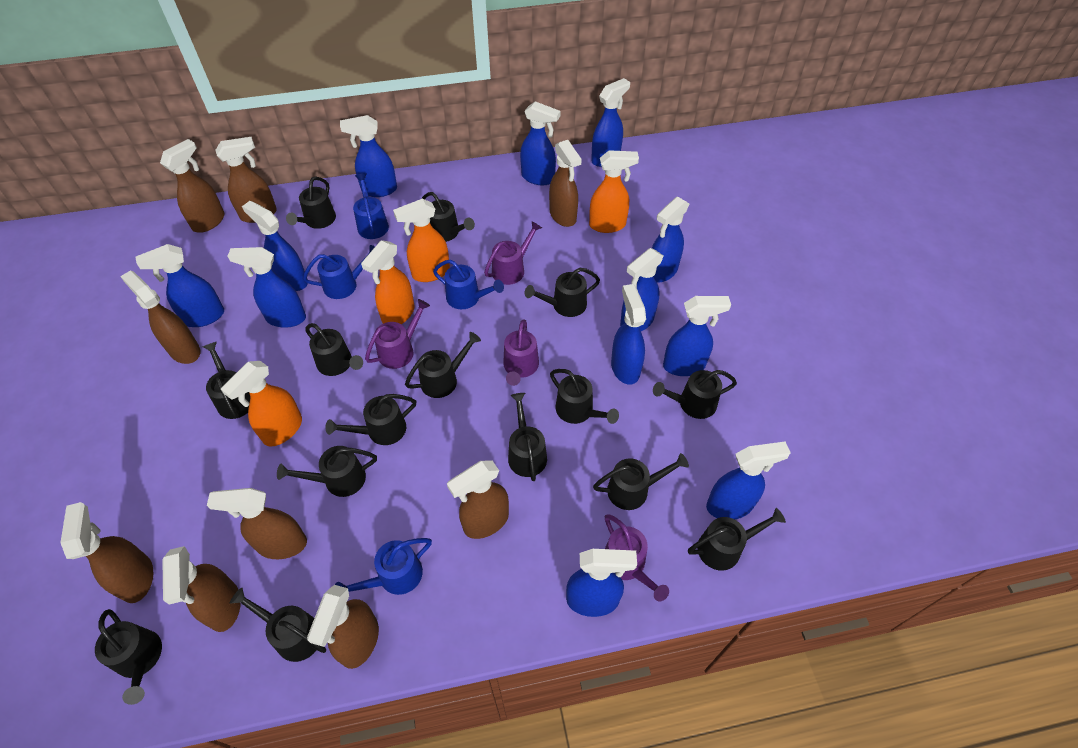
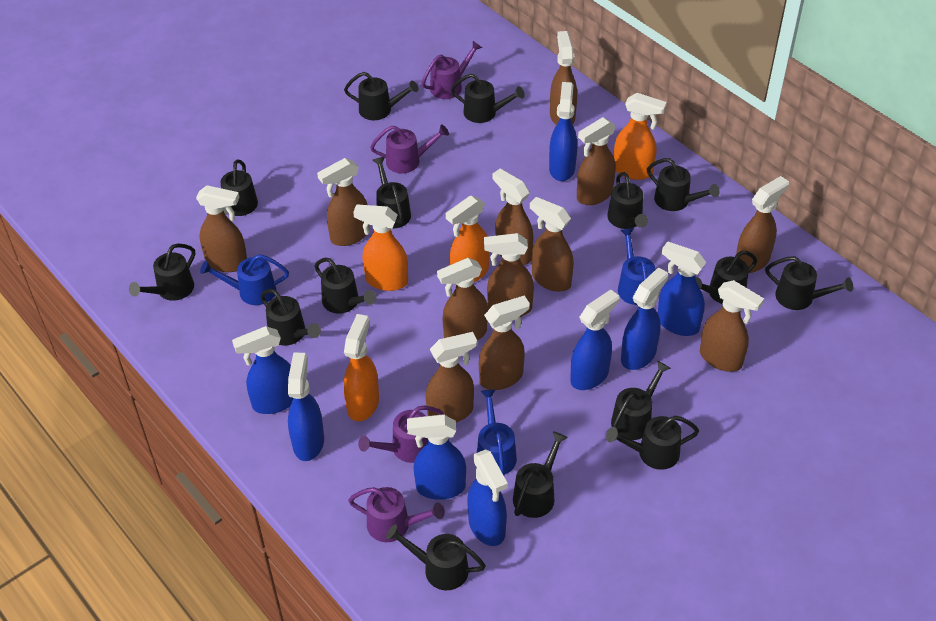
blue spray bottle: [135,244,224,327] [228,247,306,328] [242,201,308,291] [340,115,397,197] [520,101,561,185] [566,549,637,617] [591,78,630,167] [611,284,646,385] [620,248,664,331] [652,196,689,283] [663,296,731,376] [706,441,791,520] = 12 -> [232,326,293,414] [288,352,324,461] [407,414,466,500] [467,449,508,546] [549,82,577,181] [570,289,619,390] [621,267,668,370] [658,241,706,336] = 8
blue watering can: [303,245,375,299] [335,538,432,595] [353,173,389,239] [433,260,504,309] = 4 -> [200,254,289,305] [477,389,517,476] [618,228,656,305] = 3
brown spray bottle: [60,502,153,603] [120,270,200,364] [160,139,224,233] [162,546,241,632] [207,488,307,559] [216,137,277,223] [307,585,379,669] [447,460,509,539] [549,140,582,227] = 9 -> [196,185,247,272] [317,158,369,246] [426,332,477,422] [437,258,488,341] [479,296,530,390] [484,233,534,317] [493,169,534,265] [530,197,574,292] [550,31,577,125] [577,117,616,205] [700,280,764,372] [736,176,789,273] = 12

